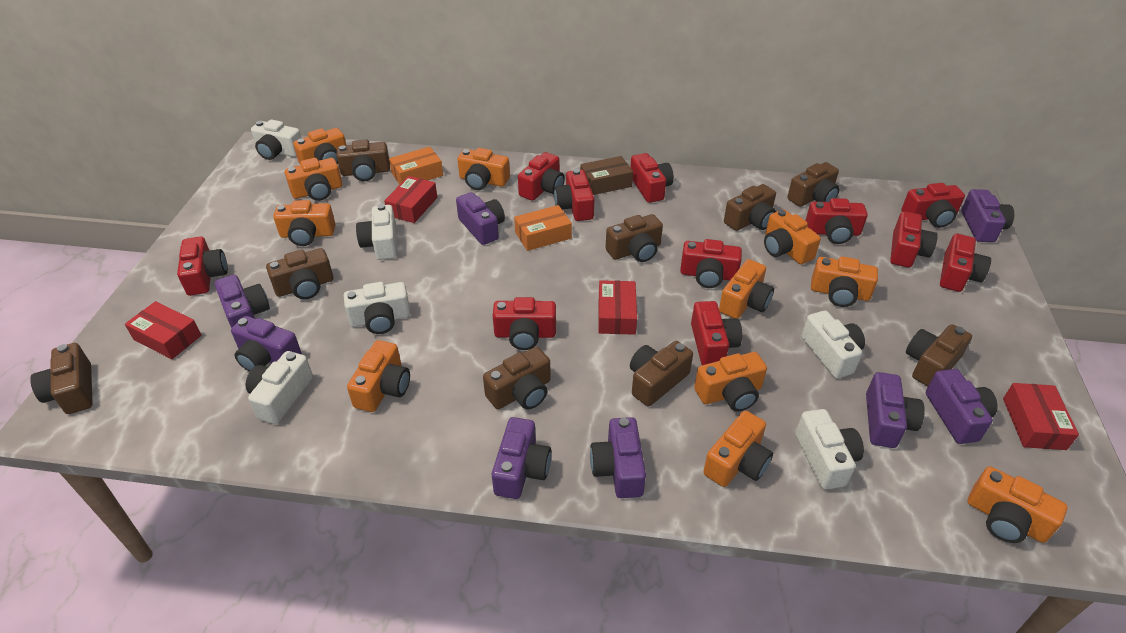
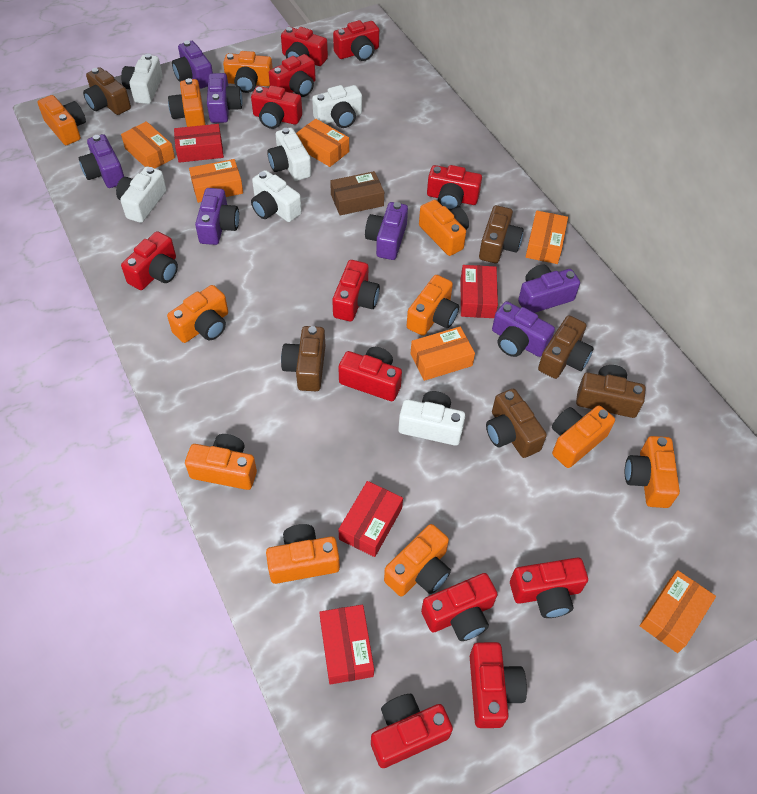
brown camera: [30,343,93,414] [266,248,333,299] [337,139,390,181] [483,347,551,409] [605,214,663,262] [630,341,693,406] [724,184,776,231] [787,162,840,207] [906,324,972,386] = 9 -> [83,67,131,115] [281,326,325,391] [479,205,524,263] [486,389,547,458] [538,315,594,379] [576,365,646,418] = 6
orange box: [389,147,443,184] [514,205,572,251] = 2 -> [121,121,175,168] [189,159,243,203] [296,119,349,167] [411,327,475,381] [526,210,568,264] [640,570,716,653] = 6
purple camera: [215,275,270,328] [231,316,302,372] [456,192,505,245] [492,417,551,499] [590,417,646,498] [866,372,925,448] [926,369,998,444] [961,189,1014,242] = 8 -> [79,134,124,188] [172,40,213,89] [195,188,239,245] [207,73,242,123] [365,202,408,260] [492,301,555,357] [518,265,580,313] = 7
red camera: [177,237,228,296] [493,297,556,350] [518,152,565,201] [554,169,594,221] [630,153,674,203] [680,239,742,288] [691,301,742,365] [805,198,868,244] [890,211,938,268] [901,183,965,228] [940,234,991,292] = 11 -> [121,231,178,290] [251,85,302,129] [269,54,316,97] [281,27,328,66] [332,260,380,321] [333,20,379,61] [338,347,402,401] [371,694,453,768] [421,573,498,641] [427,165,482,210] [470,642,527,728] [510,557,588,618] = 12

